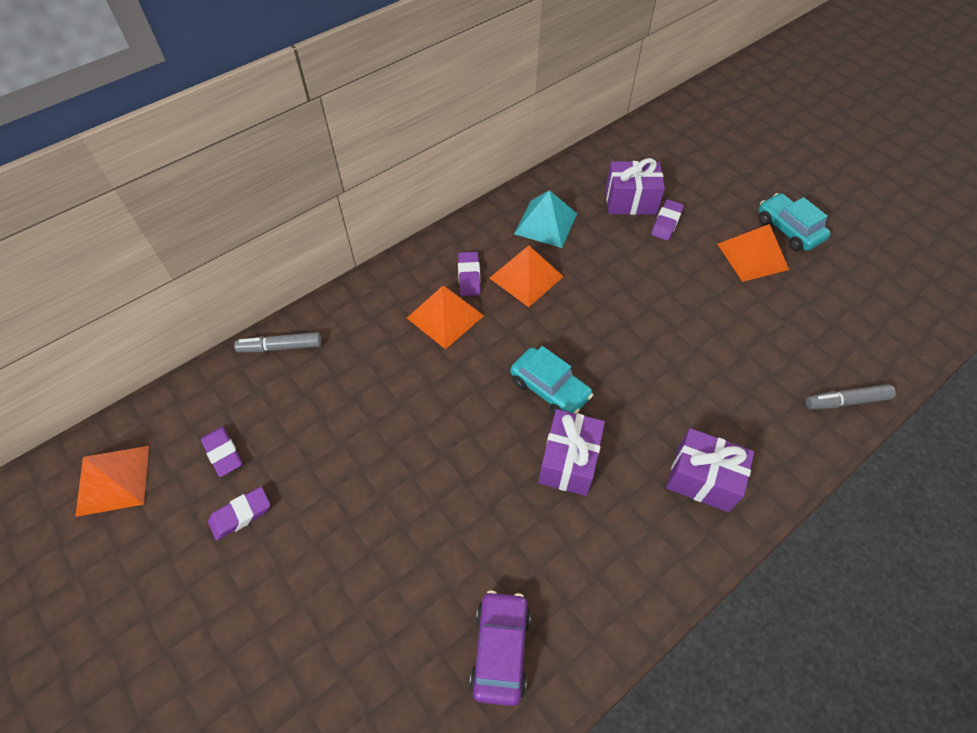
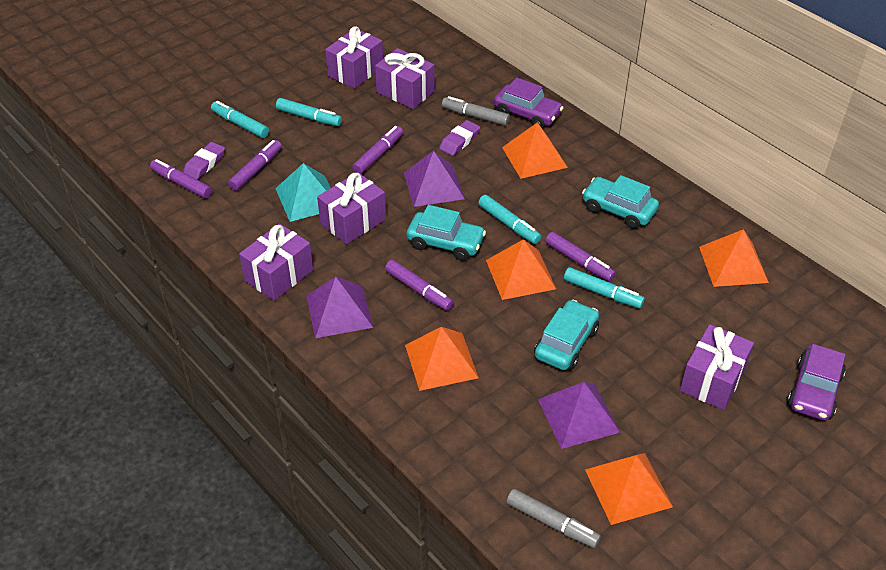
orange pyramid: [75,446,149,517] [407,286,484,349] [489,246,564,307] [718,224,789,282] = 4 -> [405,327,479,391] [486,239,556,300] [502,122,568,179] [585,453,673,525] [699,229,769,287] = 5
purple car: [470,591,531,706] = 1 -> [494,78,564,129] [787,344,846,421] = 2
purple eraser: [201,426,242,477] [208,487,270,540] [458,252,481,296] [651,199,684,241] = 4 -> [183,142,225,180] [439,120,480,156] = 2
purple gift: [539,409,605,496] [606,158,665,215] [666,428,754,512] = 3 -> [239,224,313,301] [317,172,386,244] [325,26,383,89] [375,48,435,109] [680,324,754,410] = 5
purple marker: none = 0 -> [150,159,212,198] [228,140,282,191] [352,126,403,174] [385,260,454,311] [545,232,616,282] = 5
purple pyramid: none = 0 -> [306,276,373,338] [404,151,465,207] [538,382,620,449] = 3
turquoise car: [510,346,593,414] [759,193,830,251] = 2 -> [407,205,486,261] [534,300,599,370] [582,175,659,229] = 3
turquoise marker: none = 0 -> [211,101,269,138] [276,98,342,126] [478,195,541,244] [564,267,645,308] = 4

